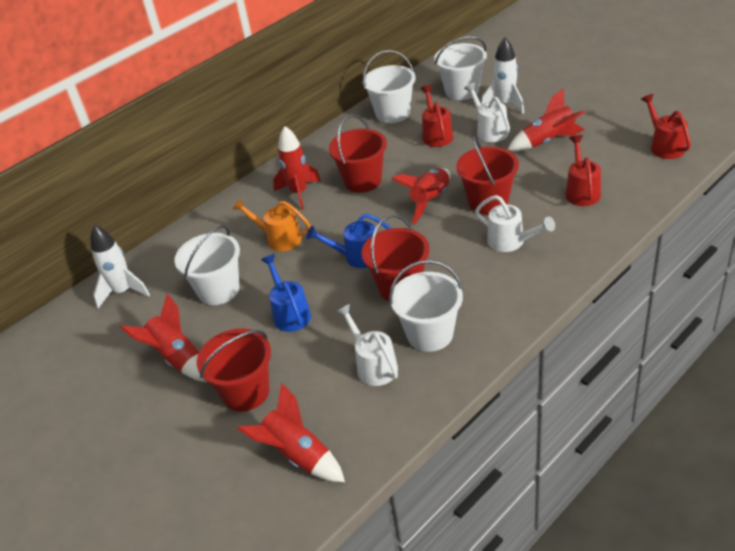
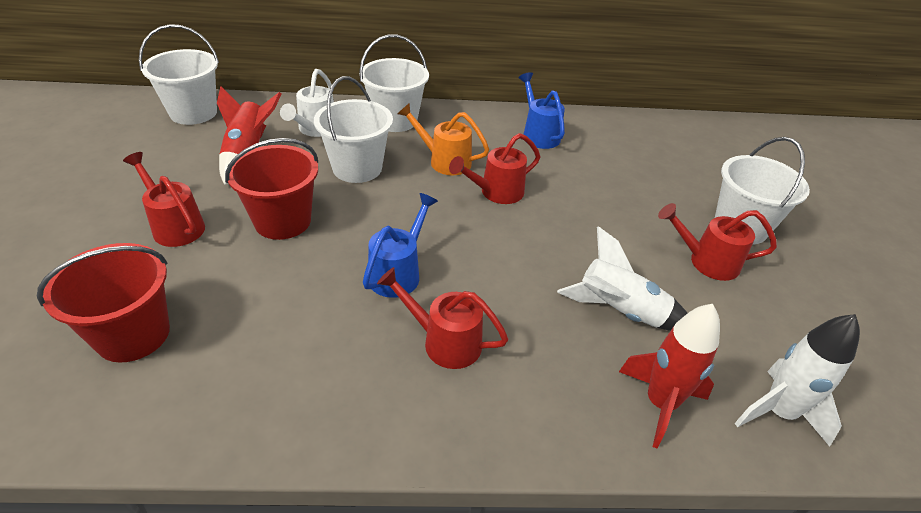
red bucket: [197,328,271,411] [329,115,387,193] [362,214,429,301] [456,135,519,215] = 4 -> [37,243,170,363] [225,138,318,240] = 2
red rocket: [120,294,207,382] [237,383,345,482] [273,126,321,210] [392,168,451,224] [508,88,586,151] = 5 -> [217,86,281,185] [619,304,720,449] = 2
red watering can: [420,85,453,147] [565,135,601,206] [641,94,691,159] = 3 -> [123,152,205,247] [377,267,508,369] [449,133,540,204] [658,203,777,281] = 4
white watering can: [336,304,398,386] [464,83,510,143] [475,195,555,252] = 3 -> [280,69,334,137] = 1

